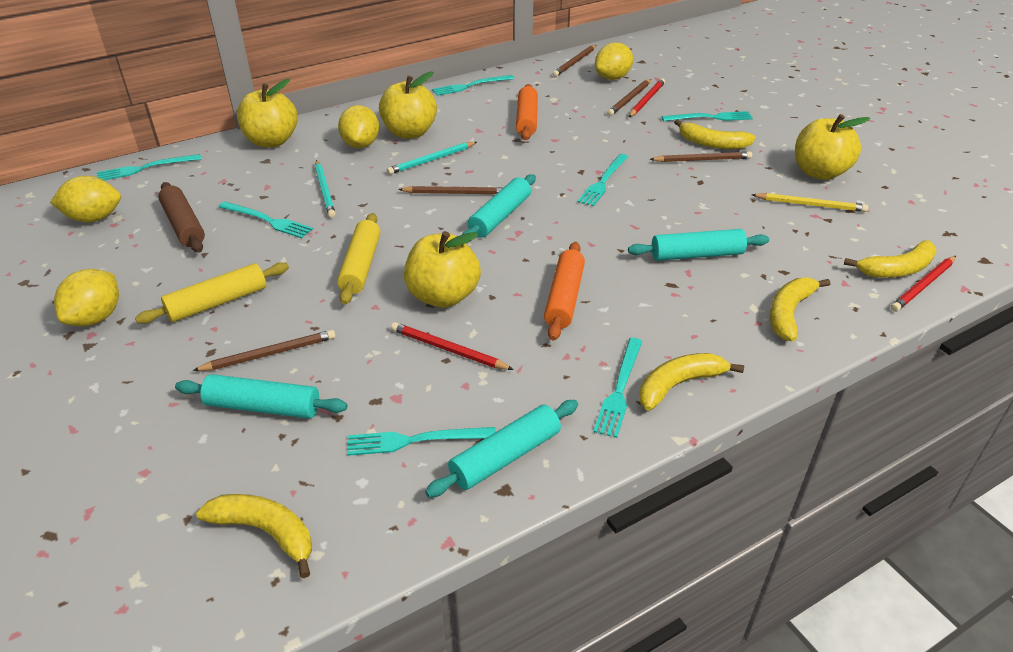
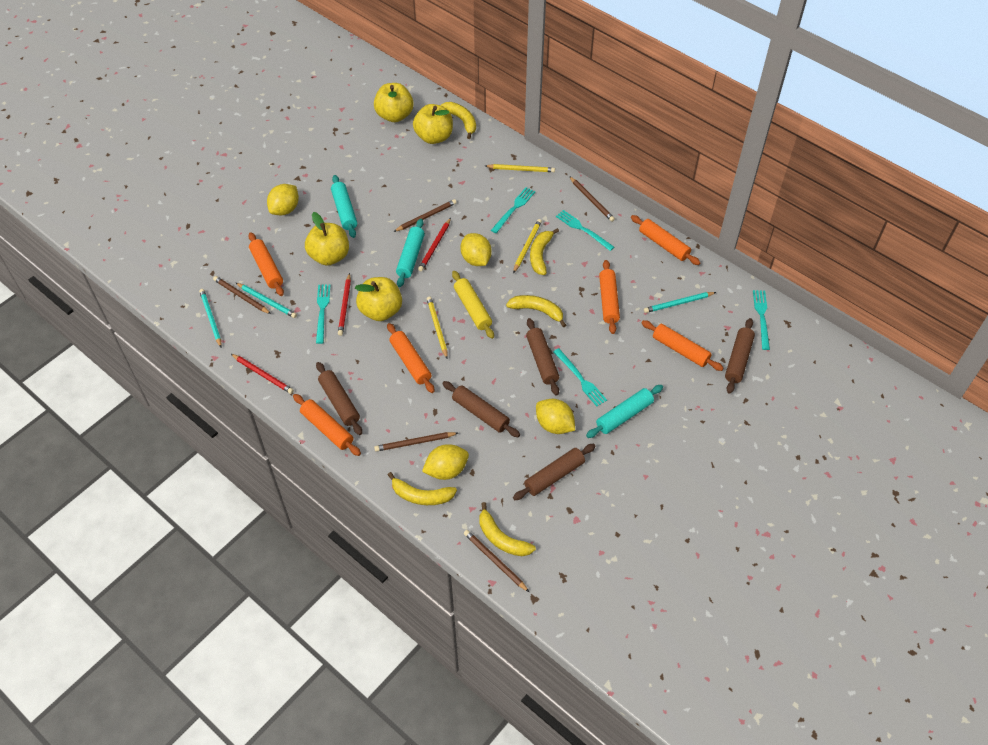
brown rolling pin: [158,182,205,253] = 1 -> [316,362,362,435] [442,381,520,437] [513,444,596,500] [526,318,559,395] [725,318,755,394] = 5
orange rolling pin: [516,84,538,140] [544,242,585,341] = 2 -> [248,233,284,296] [293,394,361,456] [387,323,434,393] [599,260,620,334] [631,215,700,265] [642,320,723,371] = 6
turquoise fork: [97,154,201,180] [218,201,313,238] [347,427,496,456] [432,75,515,96] [578,154,628,207] [593,338,642,438] [662,111,753,121] = 7 -> [316,284,330,344] [491,187,535,233] [553,348,607,406] [556,210,614,251] [753,290,770,350] = 5
turquoise pencil: [315,160,336,218] [387,142,477,175] = 2 -> [199,289,222,347] [236,283,297,318] [644,292,716,313] = 3
turquoise rolling pin: [175,374,347,419] [425,400,578,497] [462,174,536,242] [628,229,769,261] = 4 -> [331,175,357,238] [396,219,425,287] [586,385,663,438] = 3
yellow pencil: [752,193,868,212] = 1 -> [427,297,448,359] [485,164,555,172] [513,219,542,273] = 3
yellow rolling pin: [135,262,289,324] [337,213,380,305] = 2 -> [452,271,494,339] = 1

